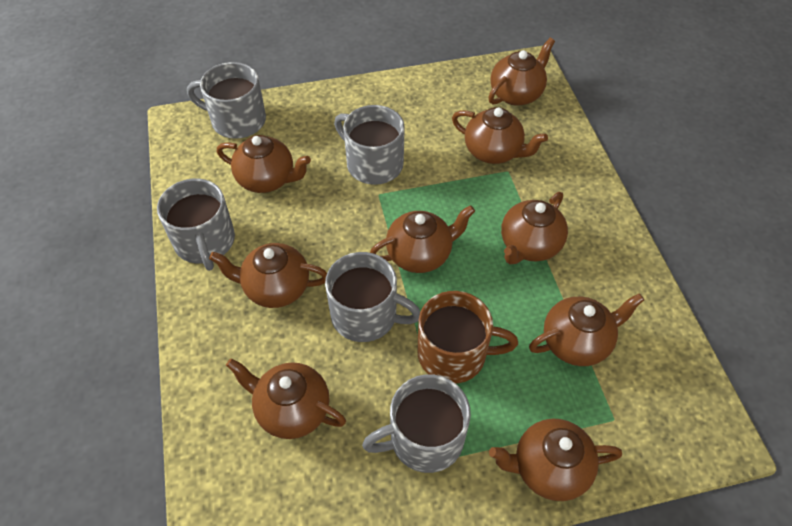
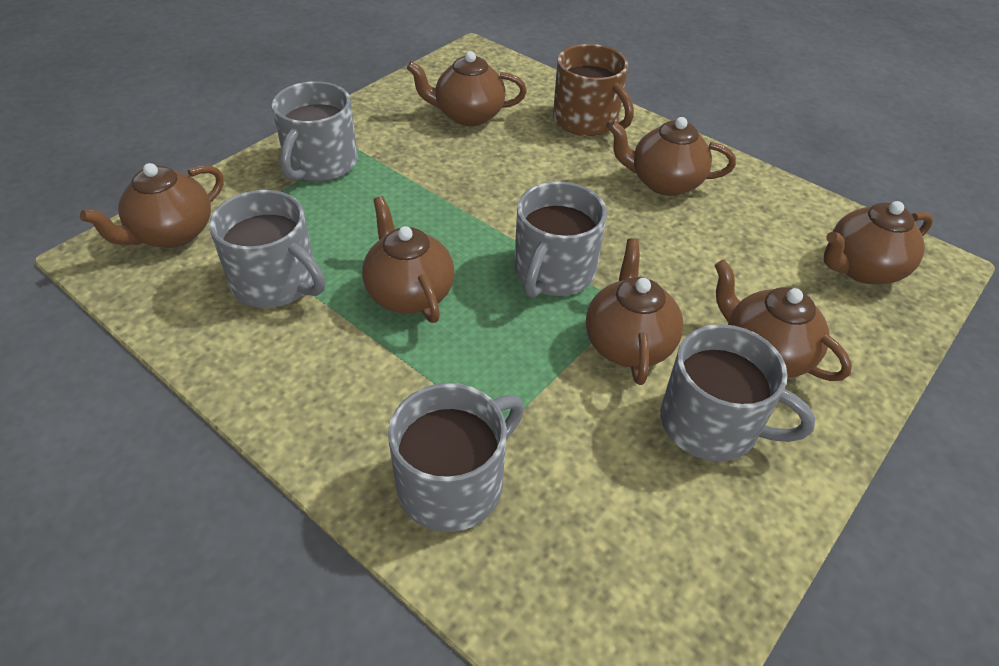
brown teapot: [209,243,327,308] [217,135,311,193] [226,358,346,439] [370,205,475,273] [452,107,548,164] [488,38,555,106] [489,419,622,501] [501,192,568,264] [529,293,644,366] = 9 -> [80,163,223,248] [362,196,454,323] [407,51,527,126] [586,238,683,385] [608,117,736,196] [714,260,852,381] [824,201,933,284] = 7

